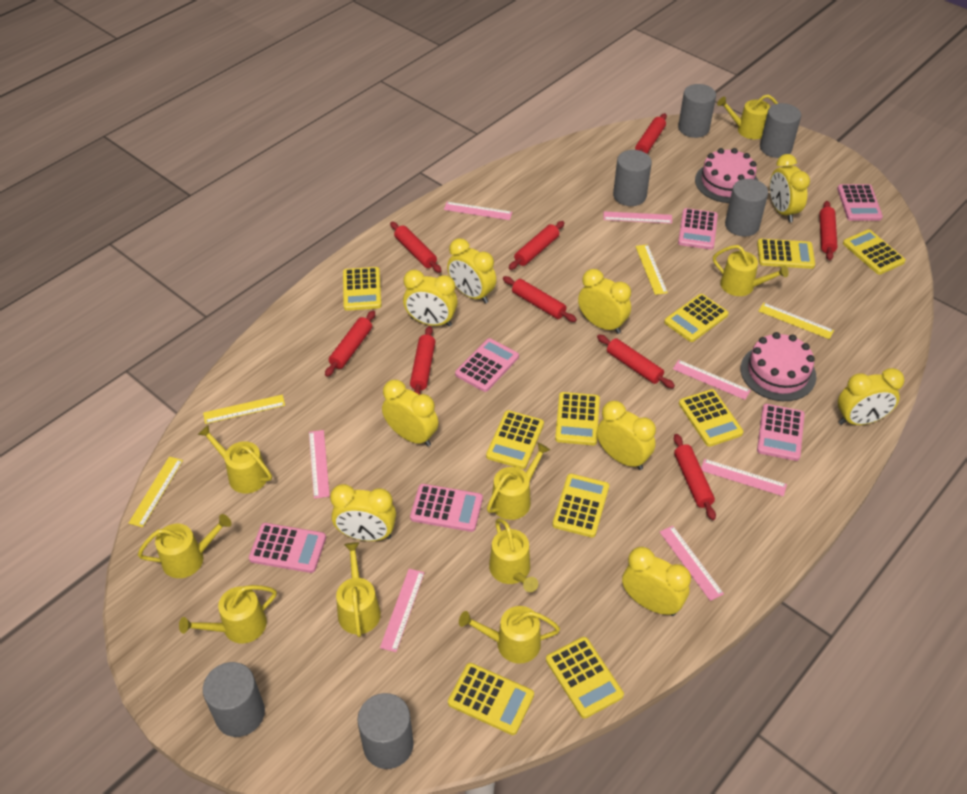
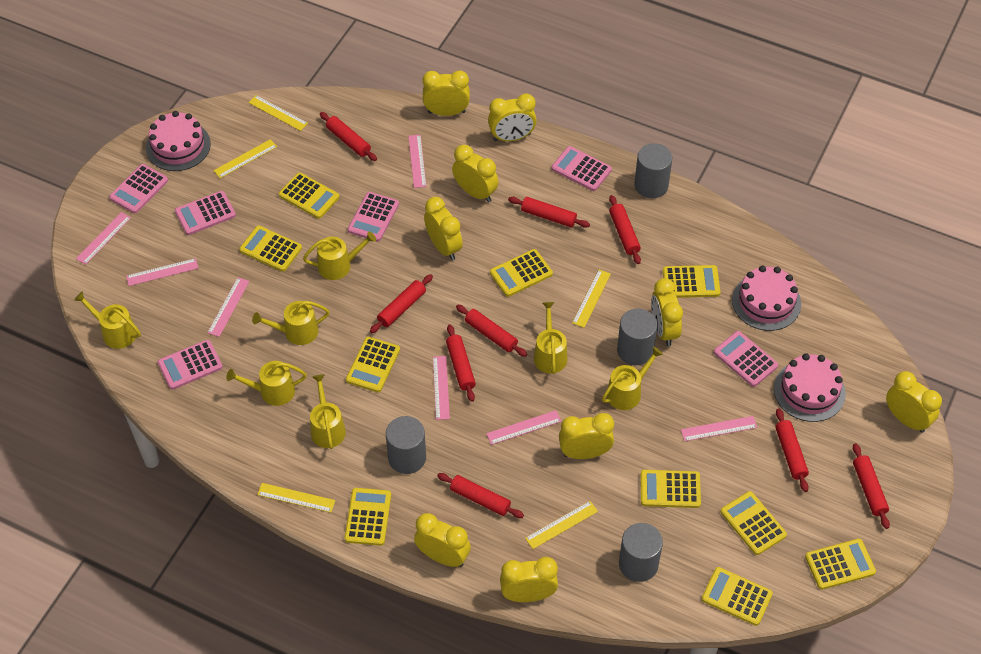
grey cylinder: [203,662,265,737] [357,693,414,769] [613,150,652,206] [678,84,716,138] [725,179,768,237] [760,103,801,158] = 6 -> [386,416,426,474] [617,308,658,365] [619,523,663,582] [634,143,672,198] = 4
pink cake: [695,148,758,203] [741,332,816,401] = 2 -> [146,111,211,171] [732,266,801,331] [774,353,846,422] = 3
yellow ruler: [129,456,183,527] [203,395,285,424] [635,244,668,295] [759,303,834,339] = 4 -> [213,139,277,178] [248,95,308,131] [257,483,335,513] [525,501,598,549] [572,270,611,328] = 5
yellow watering can: [138,514,232,578] [179,585,277,643] [198,425,272,493] [336,542,381,637] [459,606,560,664] [487,443,550,520] [489,518,538,592] [713,245,789,296] [717,94,779,139] = 9 -> [74,291,141,349] [226,361,307,406] [252,301,330,345] [303,231,376,280] [310,374,346,449] [534,302,567,374] [602,347,663,410] = 7

